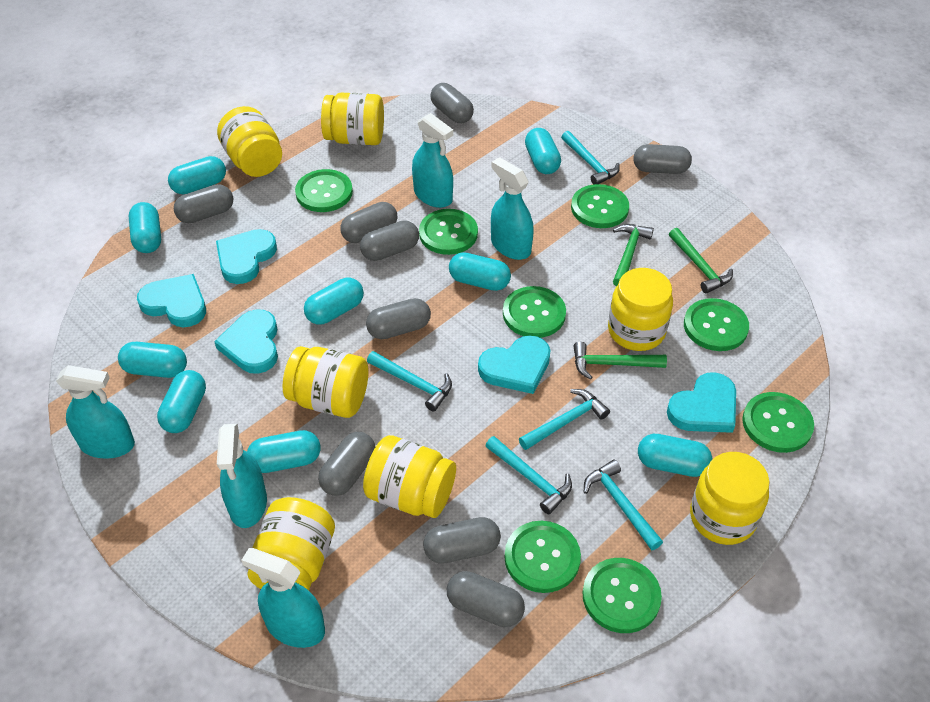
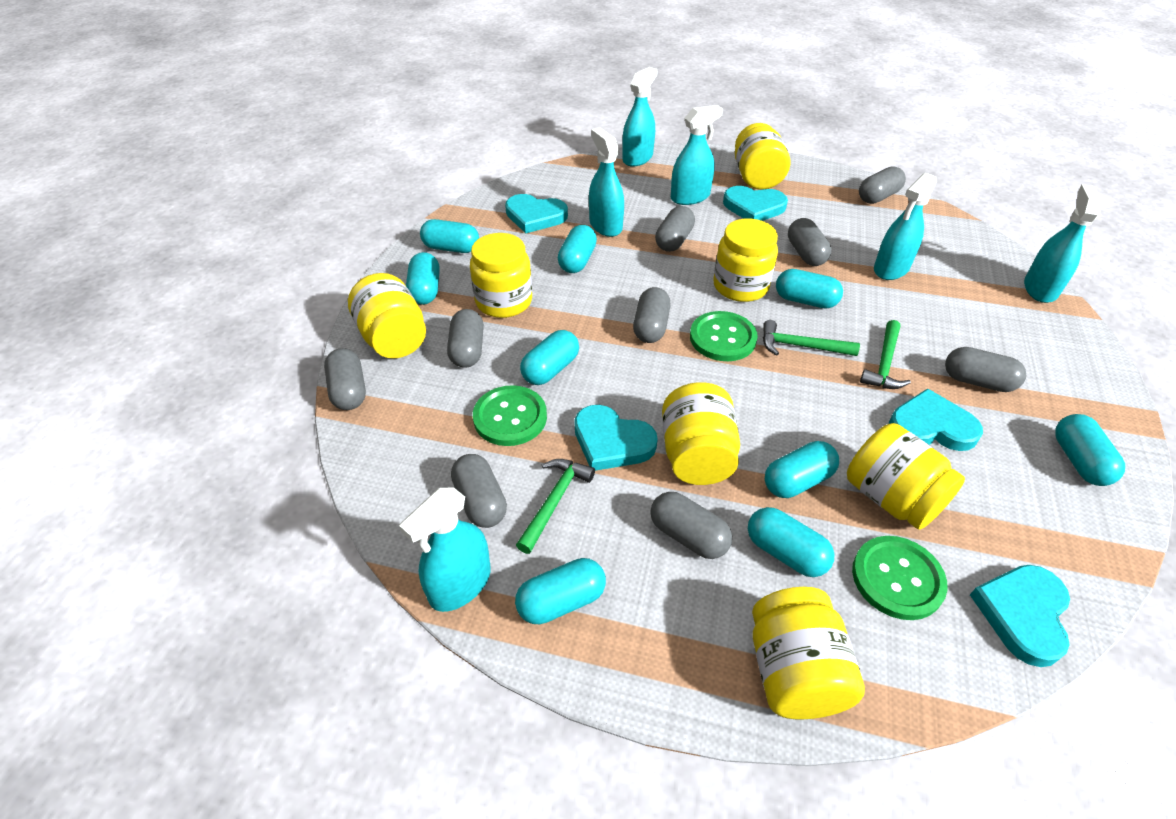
green button: [295,169,353,212] [419,209,478,255] [503,286,566,338] [504,521,581,593] [571,184,629,228] [582,558,662,633] [684,298,749,351] [742,392,814,453] = 8 -> [473,385,547,446] [690,311,758,361] [852,536,948,620] = 3
turquoise hammer: [367,351,452,411] [485,436,572,515] [519,389,610,450] [561,131,620,184] [584,459,663,550] = 5 -> none = 0
turquoise spray bottle: [56,365,135,459] [217,424,267,528] [241,548,325,648] [412,113,453,208] [491,157,534,260] = 5 -> [399,487,491,612] [589,127,624,237] [622,67,658,167] [671,105,723,205] [874,173,937,280] [1024,184,1103,303] = 6

